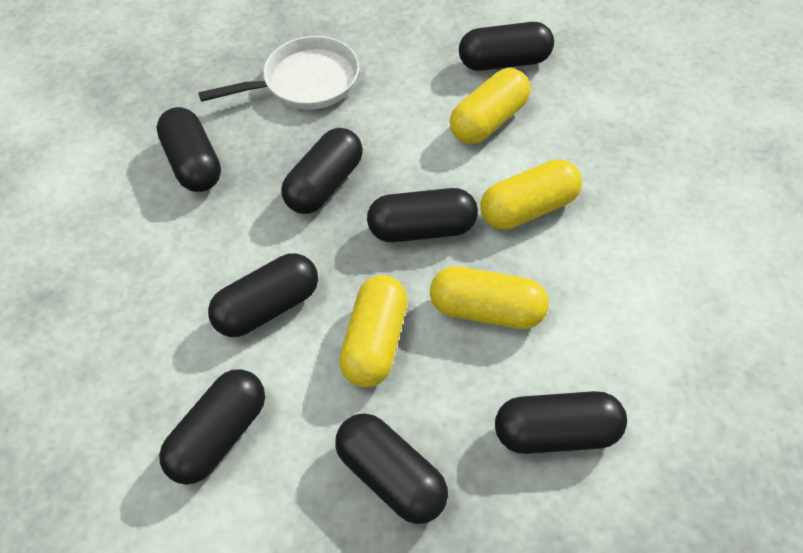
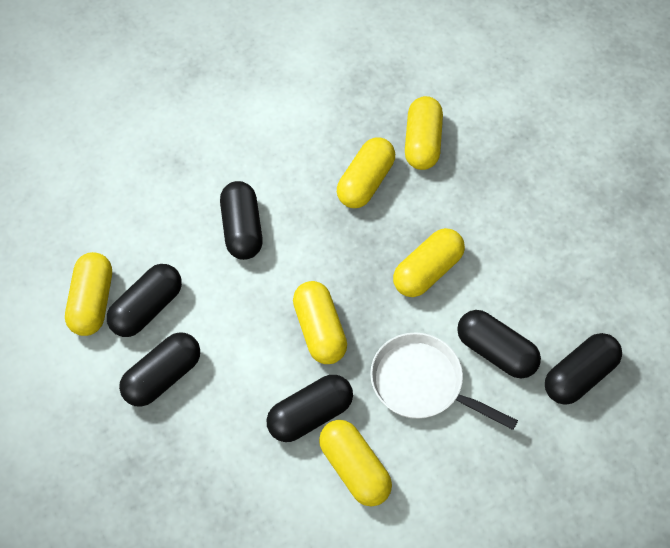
black capsule: [156,107,221,192] [159,369,265,485] [208,253,318,337] [281,128,363,214] [335,413,448,524] [367,188,478,242] [459,22,554,71] [495,391,627,454] = 8 -> [107,264,182,337] [119,332,200,407] [220,181,263,260] [266,375,353,442] [457,310,541,378] [545,333,622,405] = 6
yellow capsule: [339,275,408,387] [430,266,549,329] [450,68,531,144] [480,159,582,230] = 4 -> [65,252,112,336] [293,281,347,364] [319,420,392,506] [337,138,395,208] [393,228,465,297] [405,96,443,170] = 6

